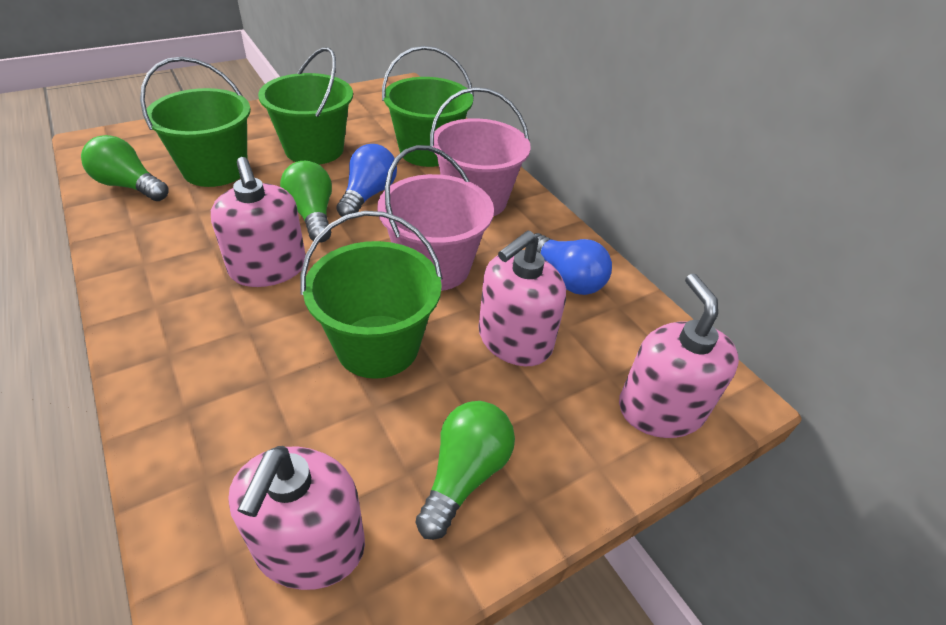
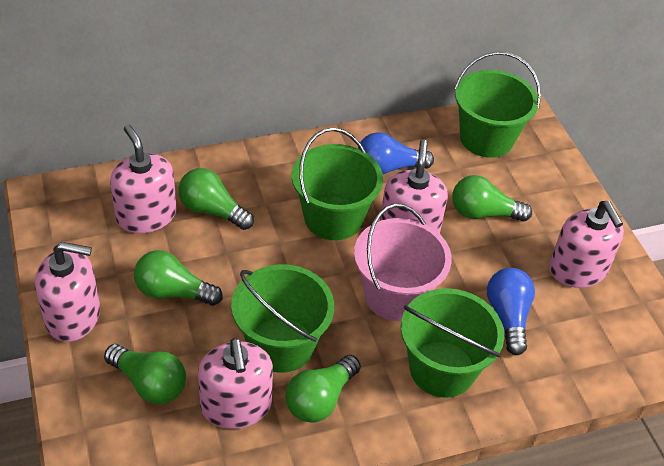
green light bulb: [81,135,169,201] [280,161,332,243] [415,401,515,540] = 3 -> [104,344,186,404] [134,250,223,306] [178,168,254,230] [285,355,361,423] [452,175,532,222] = 5
pink bucket: [377,145,494,291] [430,87,531,216] = 2 -> [354,204,452,321] = 1
pink soap dispenser: [211,157,306,287] [228,446,365,590] [478,231,566,366] [619,273,739,438] = 4 -> [35,242,100,342] [110,125,176,233] [198,338,273,429] [380,140,448,234] [549,201,624,288] = 5

